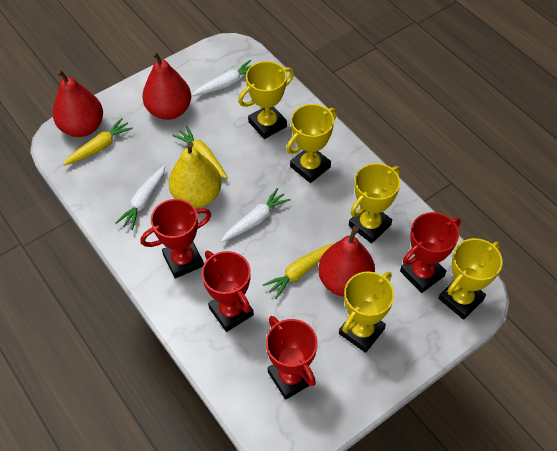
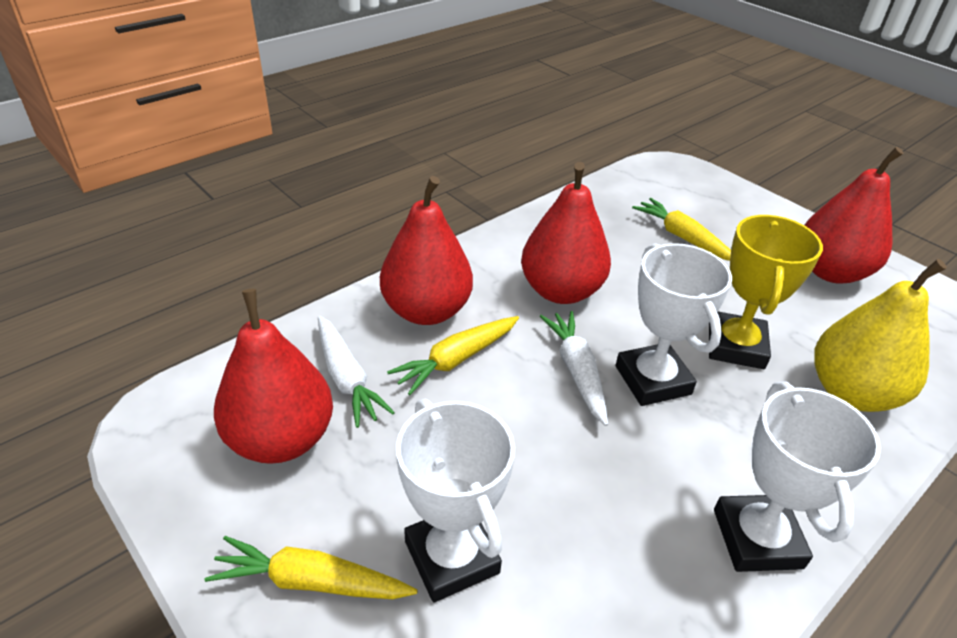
red pear: [53,69,103,137] [142,51,191,120] [318,226,375,297] = 3 -> [214,289,333,464] [380,176,473,325] [521,162,611,304] [805,147,904,284] = 4
red trophy: [141,199,211,279] [202,251,254,332] [266,316,318,400] [400,212,461,293] = 4 -> none = 0
white carrot: [116,165,165,230] [192,60,252,96] [221,188,291,242] = 3 -> [318,316,395,428] [540,311,608,426] = 2
white trophy: none = 0 -> [396,399,515,602] [616,243,732,406] [714,381,881,572] = 3
yellow trophy: [238,61,294,139] [286,104,337,183] [339,271,394,353] [349,163,400,243] [438,238,503,320] = 5 -> [709,215,823,369] = 1

